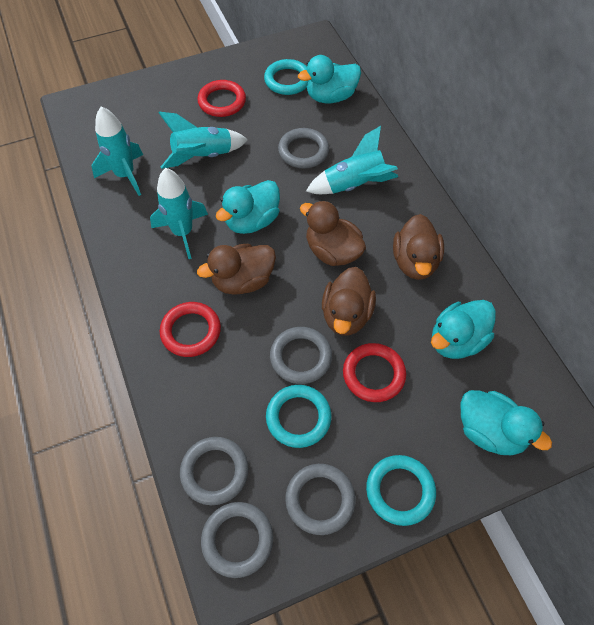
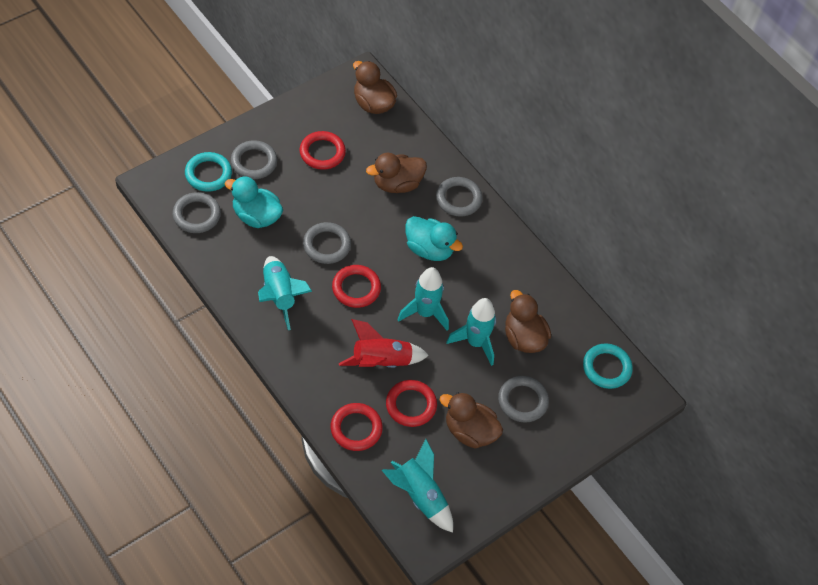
red ring: [160,302,221,357] [197,80,246,117] [343,343,406,402] = 3 -> [300,131,346,170] [331,403,383,451] [332,265,381,308] [386,380,437,427] = 4
red rocket: none = 0 -> [339,319,429,368] = 1
turquoise duck: [215,180,280,234] [298,55,361,103] [431,300,496,359] [461,390,552,455] = 4 -> [225,176,283,228] [405,216,463,261] = 2
turquoise ring: [264,59,308,95] [266,385,331,448] [366,455,436,526] = 3 -> [185,152,232,192] [583,343,633,389] = 2

